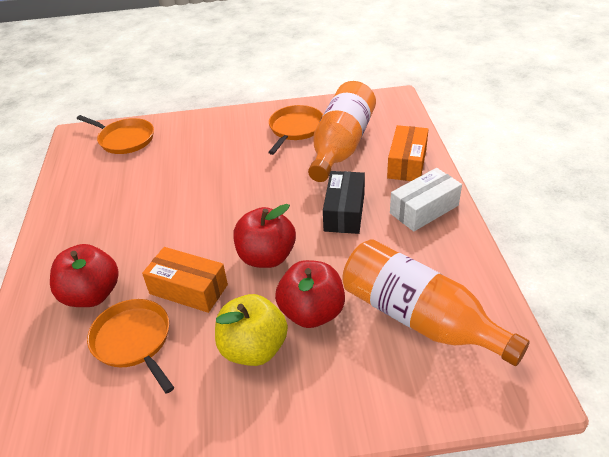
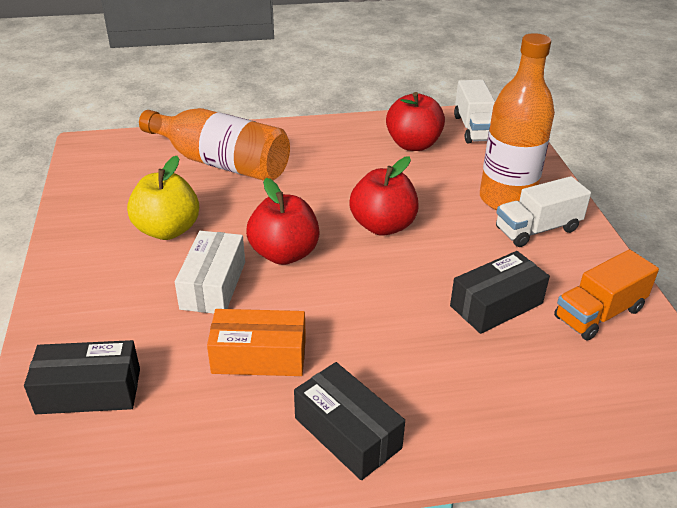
black box: [323,171,365,234] = 1 -> [24,340,140,414] [294,362,405,480] [450,251,550,334] = 3
orange box: [142,247,228,313] [387,125,428,181] = 2 -> [207,309,306,376] = 1
orange pan: [77,115,154,154] [87,299,174,394] [268,105,323,155] = 3 -> none = 0
orange truck: none = 0 -> [554,249,659,340] = 1
white truck: none = 0 -> [454,80,495,143] [496,176,591,247] = 2

